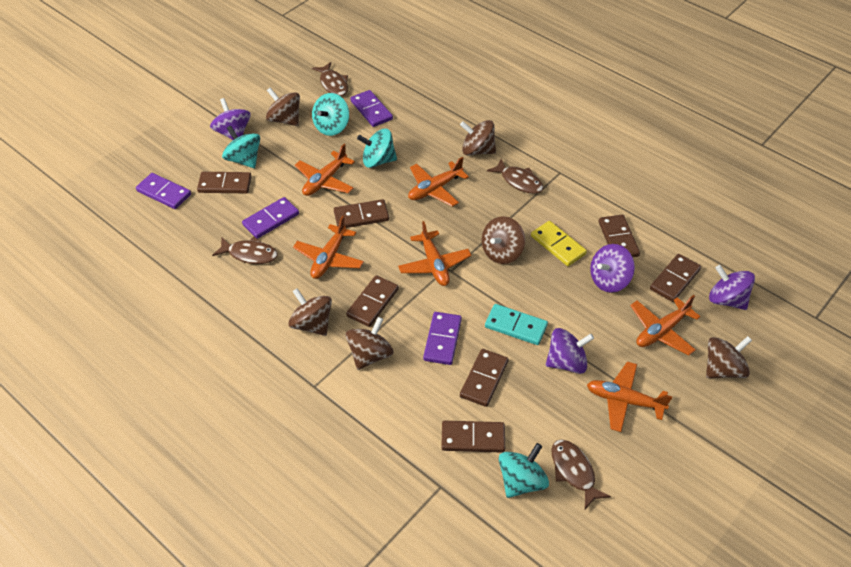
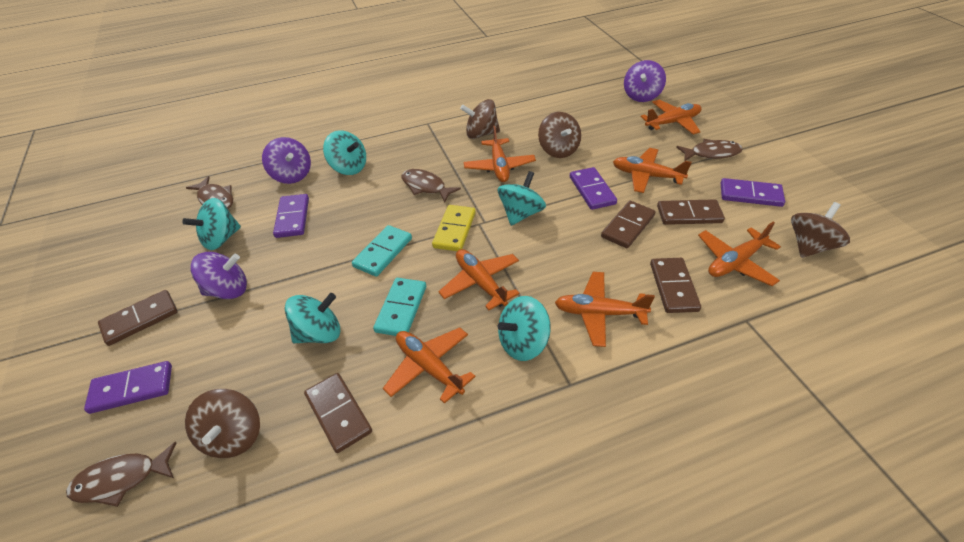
brown domino: [197,172,252,193] [334,199,389,228] [346,275,399,327] [441,421,505,453] [460,349,508,407] [599,215,640,257] [650,254,701,302] = 7 -> [98,290,178,346] [304,373,372,453] [601,201,655,248] [650,258,701,313] [657,199,725,225] = 5
brown spinning top: [266,87,300,126] [288,288,332,336] [346,317,394,370] [460,120,496,156] [482,216,525,264] [706,336,752,378] = 6 -> [185,389,260,458] [460,99,500,139] [538,112,581,158] [791,202,850,258] = 4
orange plane: [293,216,364,279] [295,144,355,196] [398,221,471,286] [408,157,469,207] [587,362,672,432] [630,295,700,355] = 6 -> [383,327,476,404] [438,249,520,310] [464,126,536,182] [555,272,655,347] [613,148,692,193] [641,100,702,135] [698,222,781,286] = 7
purple spinning top: [210,98,251,140] [546,328,594,374] [590,244,635,293] [709,265,755,310] = 4 -> [190,252,247,299] [262,137,311,184] [624,60,666,102] = 3
turquoise domino: [485,304,548,345] = 1 -> [352,225,412,277] [373,278,426,336] = 2
turquoise spinning top: [222,126,260,168] [312,93,349,136] [357,129,397,168] [498,443,549,498] = 4 -> [182,198,241,250] [285,293,340,343] [323,130,366,175] [498,171,546,226] [498,296,551,361] = 5

